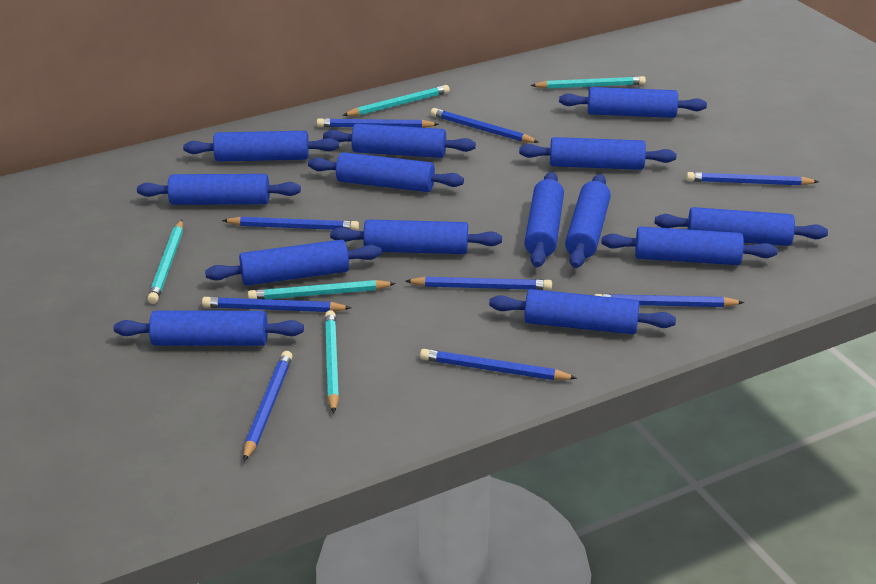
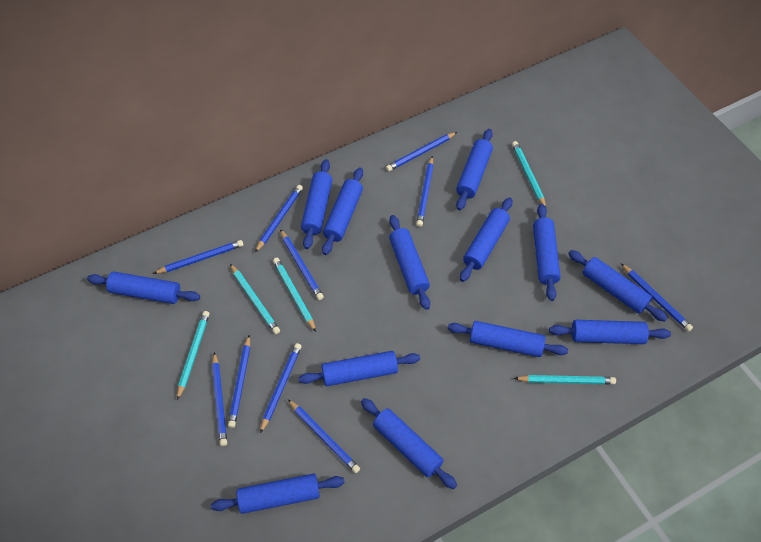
blue pencil: [202,297,351,312] [222,217,359,231] [243,351,292,461] [317,118,439,128] [405,277,552,290] [420,349,577,380] [431,108,539,143] [594,294,744,307] [686,172,819,186] = 9 -> [153,240,243,274] [212,352,227,446] [228,335,250,428] [255,185,303,252] [260,343,302,433] [280,229,324,300] [288,399,360,473] [386,132,457,171] [416,156,434,227] [621,264,693,332] = 10
blue rolling pin: [114,311,304,346] [137,174,301,205] [183,131,339,162] [205,240,382,286] [308,152,464,192] [323,124,476,158] [330,220,502,254] [489,289,676,334] [519,137,676,170] [524,172,564,267] [559,87,707,118] [565,174,611,268] [601,227,778,265] [655,207,828,246] = 14 -> [87,272,200,304] [211,474,345,514] [298,351,420,386] [301,159,332,249] [322,167,363,255] [361,398,457,489] [389,215,430,310] [448,321,568,357] [456,129,493,210] [460,197,513,282] [533,204,561,301] [549,320,671,344] [568,250,668,322] = 13

